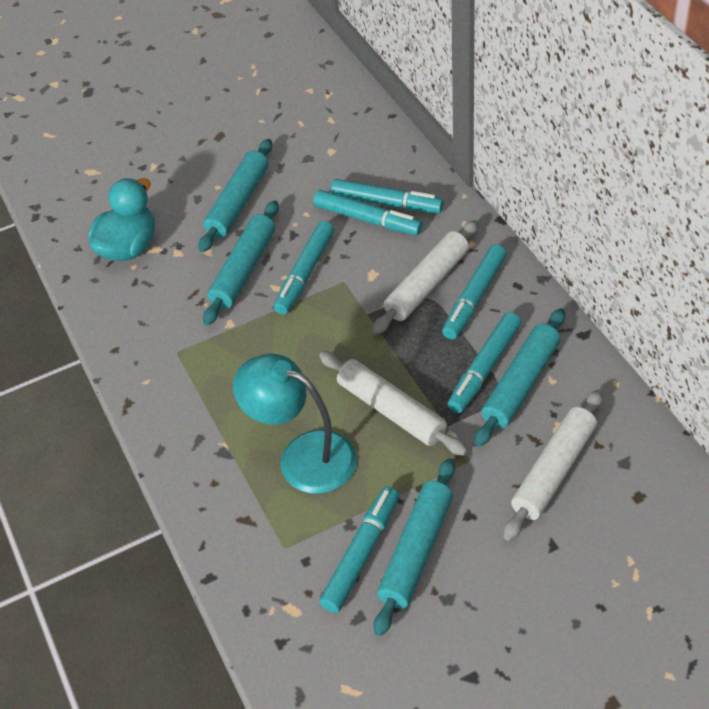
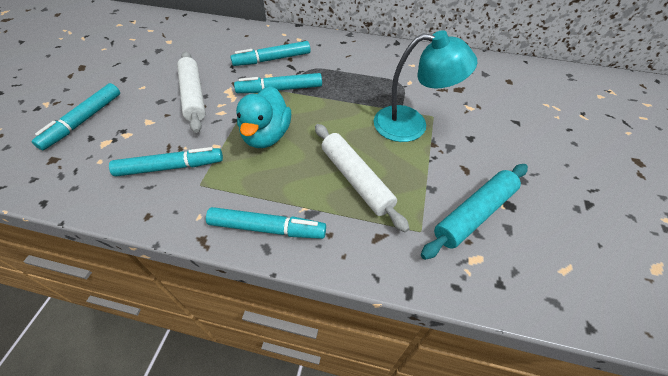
turquoise marker: [274,221,334,315] [313,190,423,235] [319,487,399,613] [330,179,444,213] [442,244,506,339] [447,312,521,413] = 6 -> [31,83,120,150] [109,147,223,177] [206,207,326,239] [230,41,311,66] [234,73,322,93] = 5
turquoise rolling pin: [198,139,272,252] [203,200,279,325] [373,458,455,636] [475,308,565,447] = 4 -> [421,164,528,260] = 1
white rolling pin: [319,351,468,456] [372,220,478,334] [503,390,603,541] = 3 -> [177,51,206,133] [315,124,410,232] = 2

